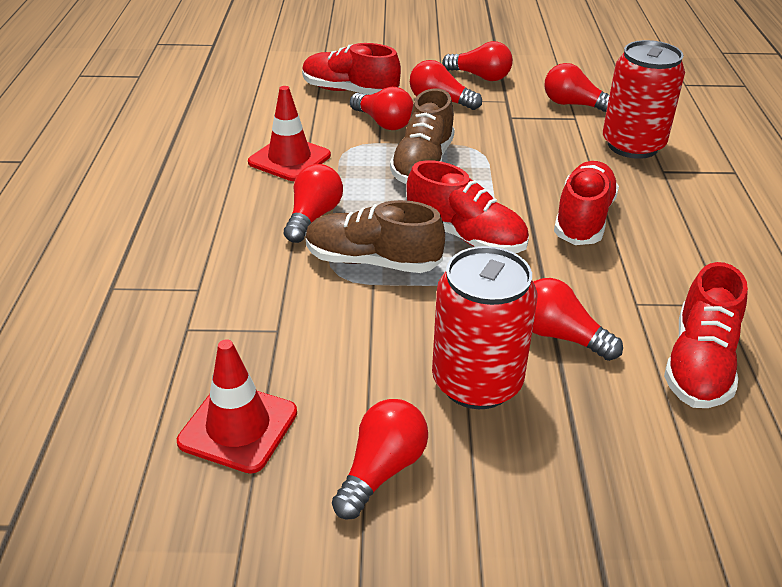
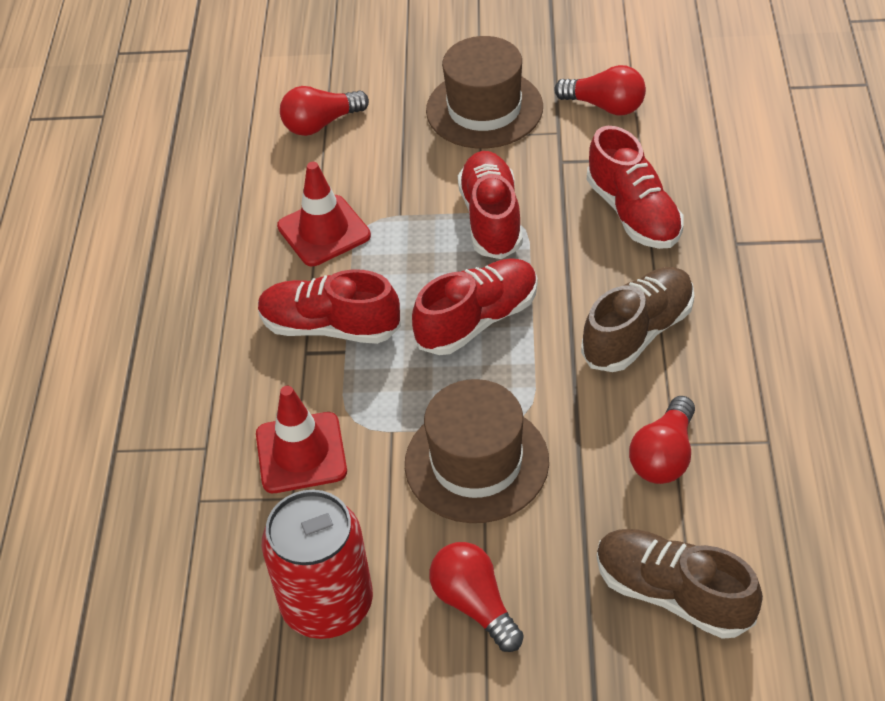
brown hat: none = 0 -> [405,379,549,523] [426,36,543,148] = 2
red can: [432,246,537,409] [603,40,685,159] = 2 -> [262,490,373,639] = 1
red light bulb: [284,164,343,243] [332,399,428,519] [350,87,414,130] [410,60,482,110] [442,41,513,81] [532,278,623,361] [544,63,610,112] = 7 -> [280,86,369,136] [429,542,524,652] [554,65,646,115] [629,396,695,484] = 4

